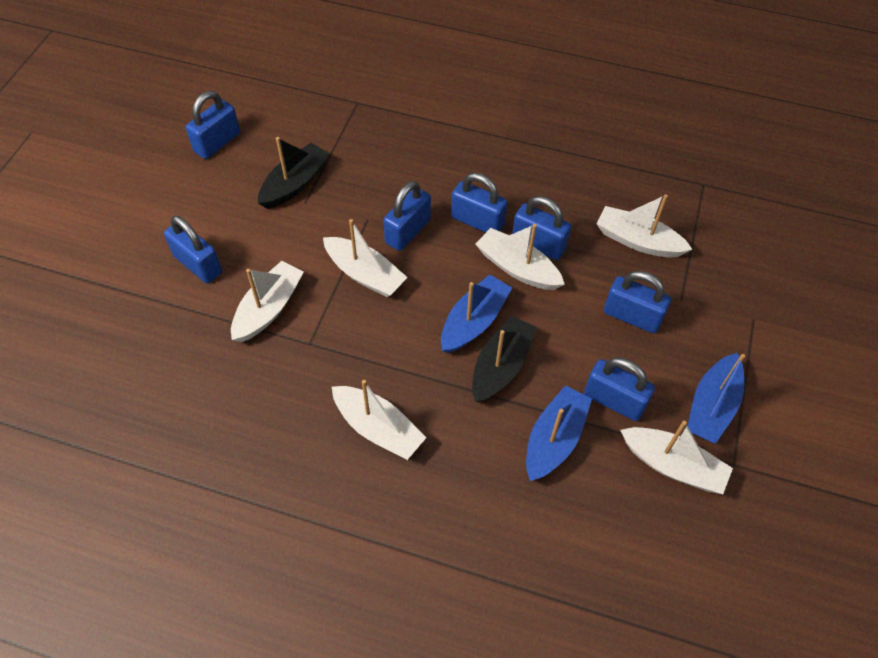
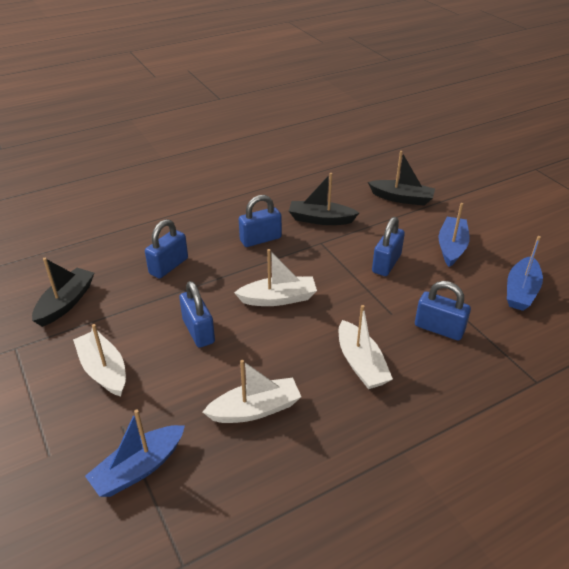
black boat: [258,137,330,209] [472,315,537,403] = 2 -> [32,258,94,327] [289,173,359,225] [368,151,435,206] = 3
blue padlock: [164,215,222,283] [186,91,240,159] [383,181,431,251] [451,173,508,233] [512,196,572,260] [584,357,655,421] [604,271,671,333] = 7 -> [145,219,188,278] [179,281,215,348] [239,195,282,247] [372,217,405,276] [415,281,471,341] = 5
white boat: [231,261,304,342] [323,219,408,297] [332,380,427,460] [476,224,565,290] [596,194,693,258] [620,421,733,494] = 6 -> [73,324,126,397] [203,360,301,423] [234,249,317,306] [339,305,393,389] = 4

